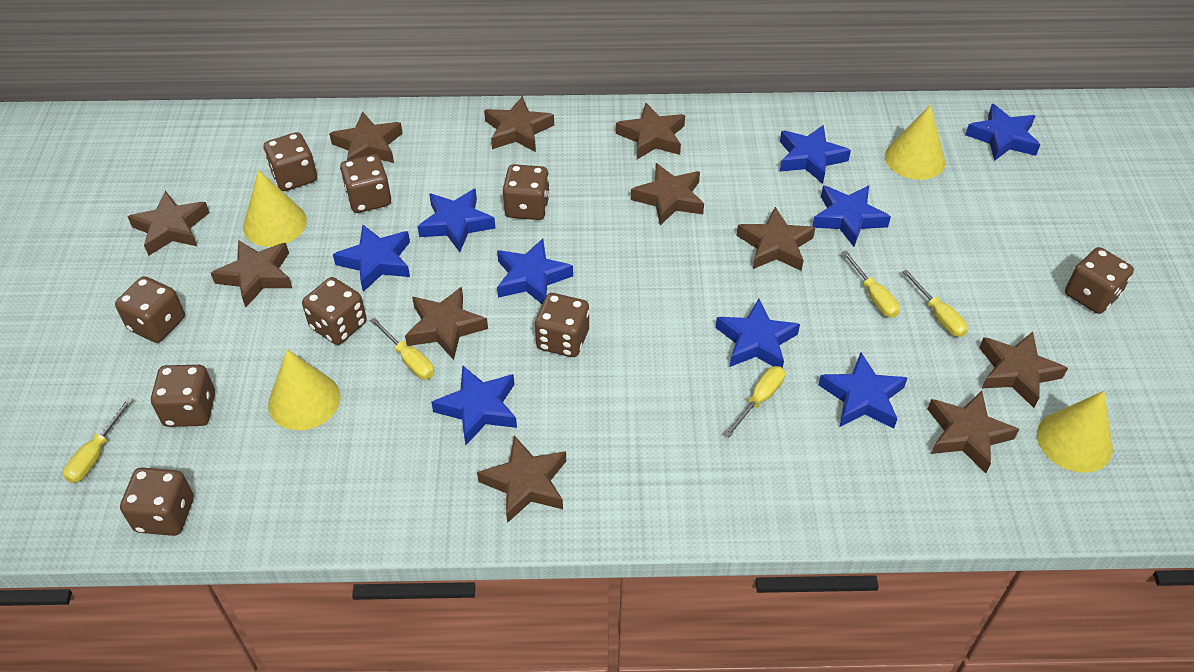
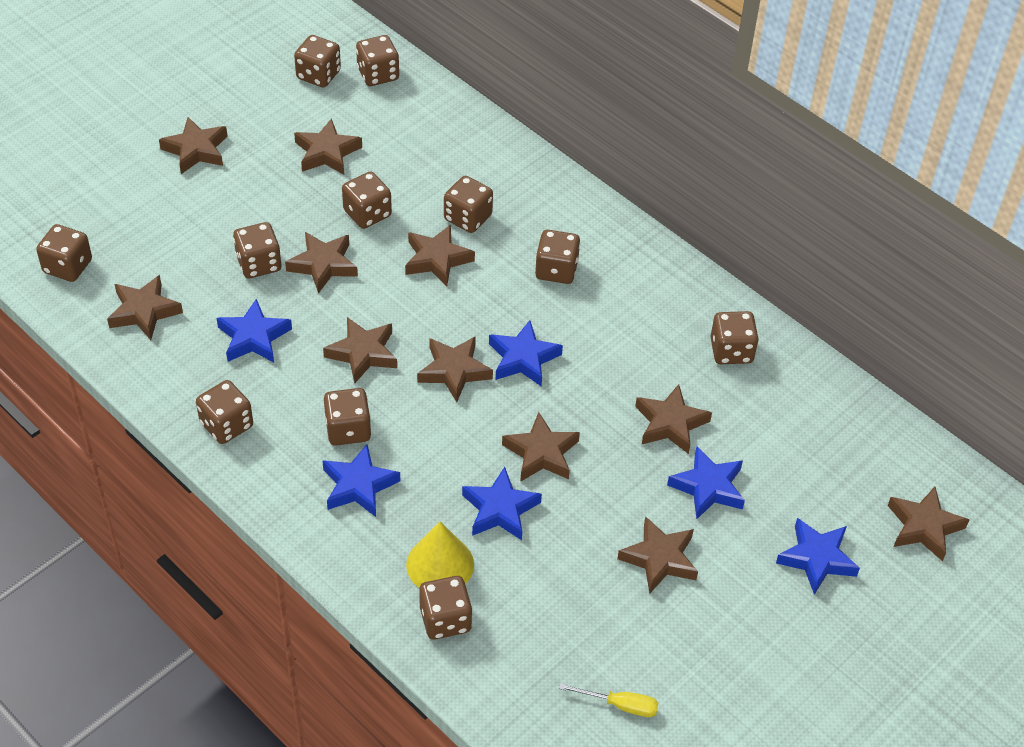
blue star: [333,224,410,292] [417,188,496,252] [431,365,517,445] [497,238,573,304] [716,299,800,368] [780,125,851,184] [812,186,891,247] [818,353,907,429] [965,104,1040,161] = 9 -> [217,299,292,362] [322,444,400,517] [462,467,542,540] [489,320,563,387] [667,446,745,520] [776,518,860,595] = 6
brown dice: [115,276,185,343] [120,467,194,536] [151,365,215,427] [264,132,317,191] [302,277,367,345] [340,154,391,213] [502,164,550,220] [535,293,589,357] [1065,247,1134,314] = 9 -> [36,224,92,282] [196,380,253,444] [233,222,281,278] [294,35,341,88] [324,388,371,446] [342,171,392,229] [356,35,399,86] [419,576,472,640] [444,176,493,233] [535,230,580,284] [710,311,759,364] = 11
yellow cone: [243,170,307,247] [268,349,340,430] [885,105,945,180] [1037,391,1113,473] = 4 -> [406,522,474,588] = 1
yellow screwdriver: [63,398,133,483] [370,317,434,379] [724,366,785,438] [842,250,900,318] [902,270,968,337] = 5 -> [559,683,659,717] = 1

